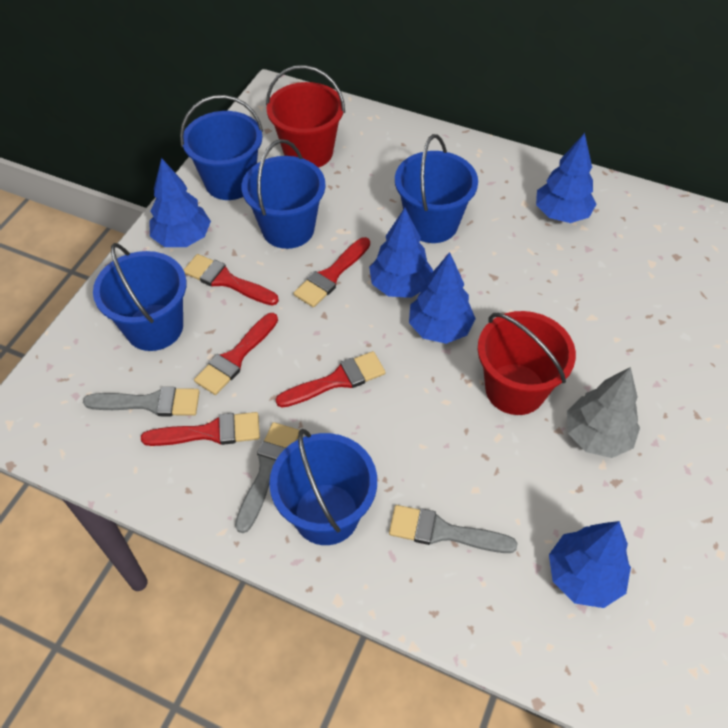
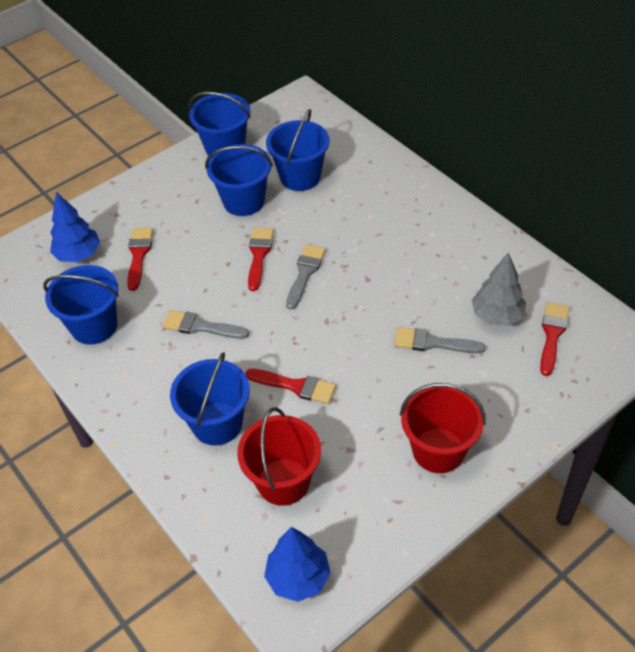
blue tree: [149,158,211,247] [369,208,434,298] [409,252,476,344] [536,133,596,223] [549,521,631,608] = 5 -> [50,192,100,262] [264,527,331,602] = 2
red brush: [141,412,260,446] [184,254,279,306] [194,313,278,395] [276,351,386,408] [293,237,370,307] = 5 -> [127,228,153,291] [245,369,336,404] [248,227,274,291] [540,302,569,376] = 4

